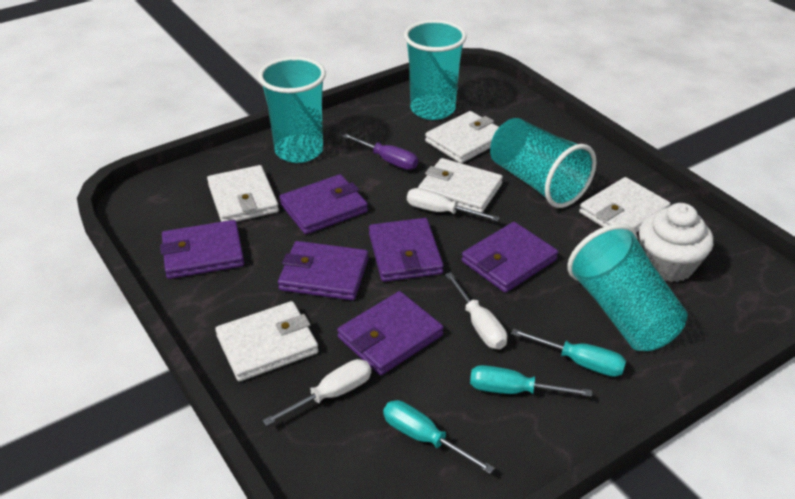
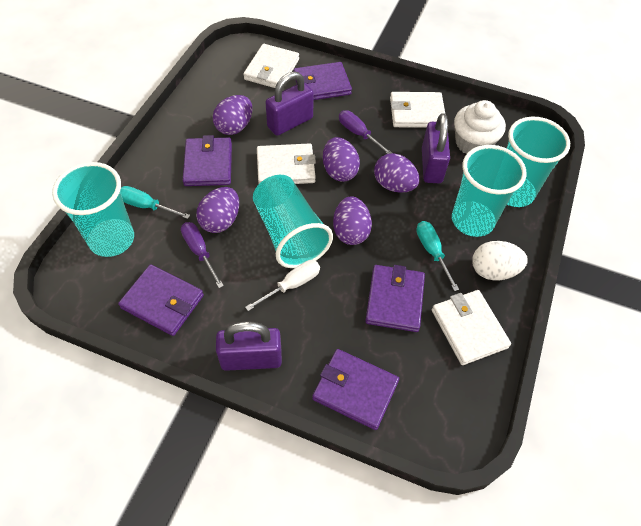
purple egg: none = 0 -> [196,187,239,233] [213,95,252,135] [323,137,360,182] [333,197,372,245] [374,153,420,193] = 5
purple padlock: none = 0 -> [216,321,282,371] [265,72,314,136] [422,113,450,183] = 3
purple screwdriver: [342,133,418,170] = 1 -> [181,222,224,288] [339,110,392,154] = 2
purple wallet: [160,220,244,279] [278,241,369,300] [279,174,368,234] [337,291,444,375] [369,218,444,282] [461,222,558,293] = 6 -> [118,264,204,336] [183,135,232,186] [294,62,352,100] [312,349,399,430] [365,265,425,332] = 5
turquoise screwdriver: [383,400,495,474] [470,365,592,397] [511,329,626,377] = 3 -> [121,186,190,219] [416,221,459,291] = 2
white egg: none = 0 -> [472,241,528,280] = 1
white screwdriver: [262,359,371,426] [407,188,500,221] [445,272,507,349] = 3 -> [245,260,320,311] = 1
white wallet: [207,165,279,222] [215,301,319,382] [418,158,503,213] [425,111,499,163] [579,177,671,233] = 5 -> [243,44,299,88] [257,143,316,184] [390,92,446,128] [432,290,511,365] = 4

